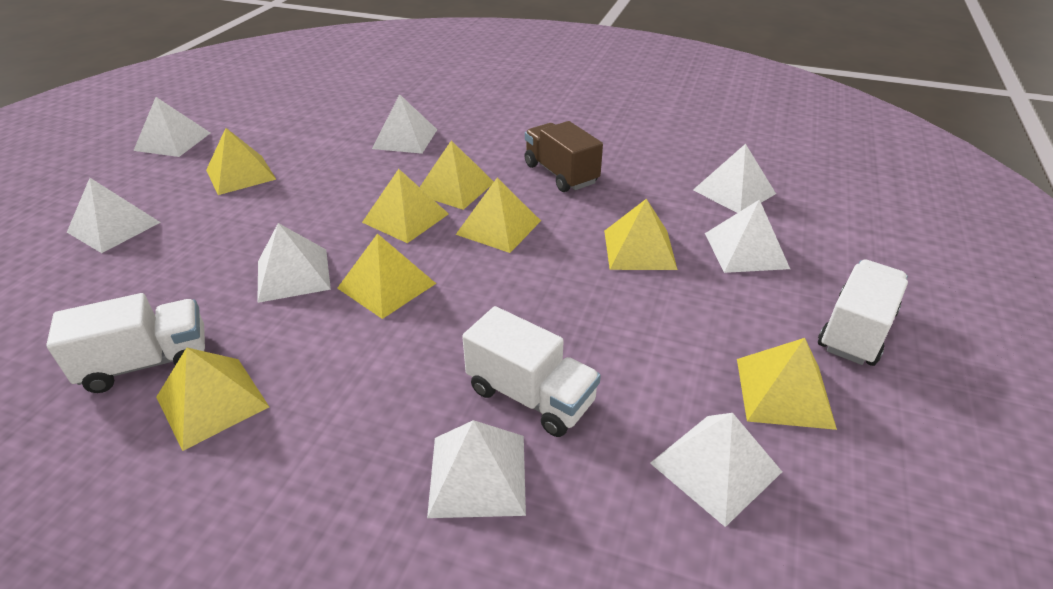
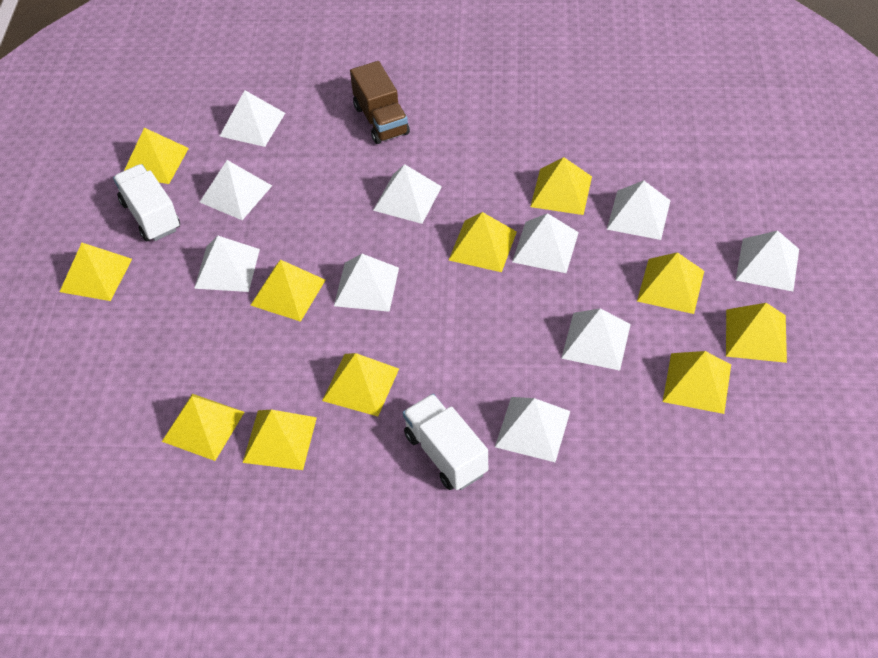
white pyramid: [67,178,161,253] [133,97,210,157] [257,223,331,303] [372,94,437,154] [427,420,526,518] [650,413,782,527] [693,144,776,213] [705,199,790,273] = 8 -> [194,236,260,292] [200,160,272,220] [220,90,285,147] [334,254,399,312] [373,164,442,224] [495,397,570,462] [512,213,579,273] [561,309,631,371] [607,181,671,240] [735,231,799,291] = 10
white truck: [46,293,205,393] [462,306,601,437] [818,260,908,366] = 3 -> [113,164,180,241] [403,394,488,490] = 2
yellow pyramid: [156,348,269,451] [206,128,276,195] [337,233,436,319] [362,169,449,243] [420,140,494,210] [456,178,541,253] [604,199,678,270] [737,338,837,430] = 8 -> [60,243,132,301] [124,128,189,184] [162,394,244,461] [243,410,317,470] [251,260,325,322] [322,353,399,416] [449,212,517,272] [530,157,592,215] [637,252,704,314] [663,351,731,414] [726,303,787,363] = 11

